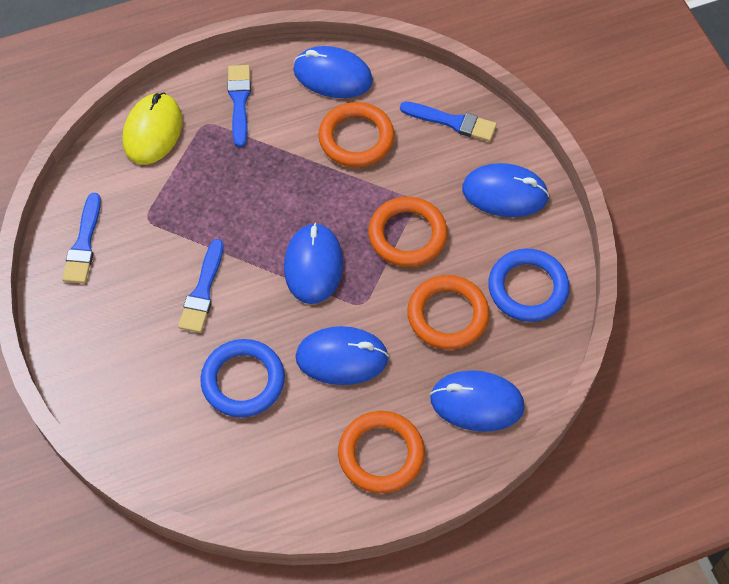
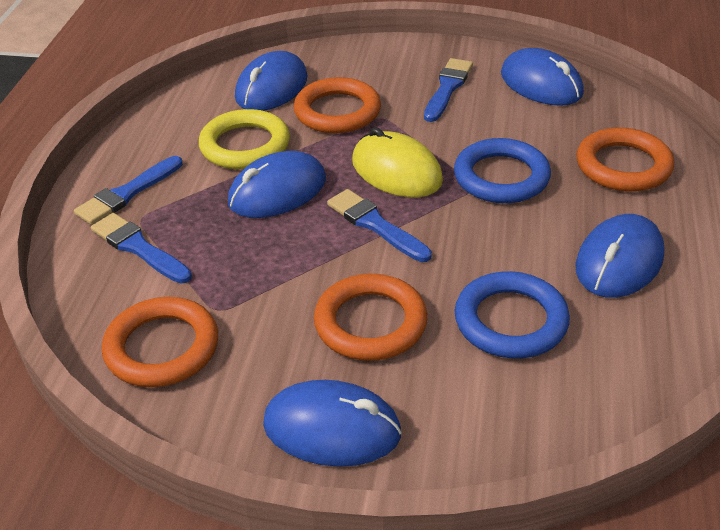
yellow ring: none = 0 -> [199,109,290,169] = 1

